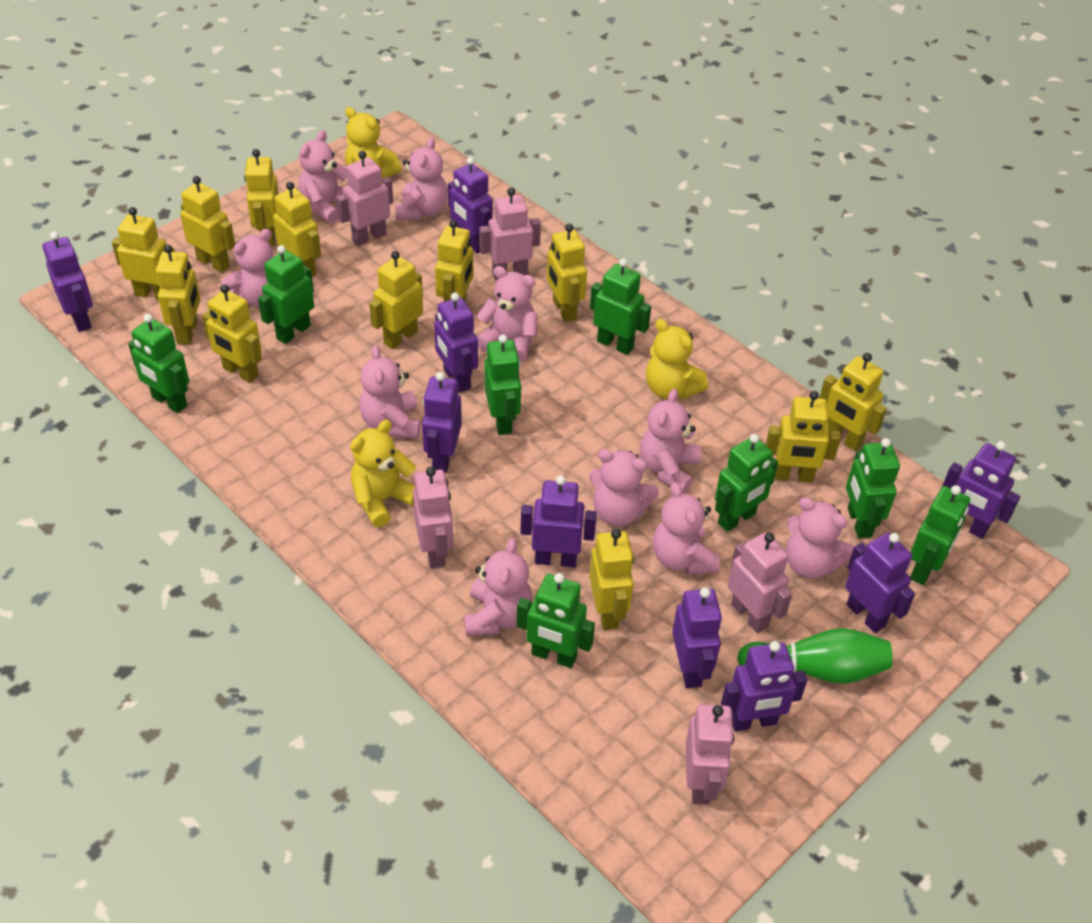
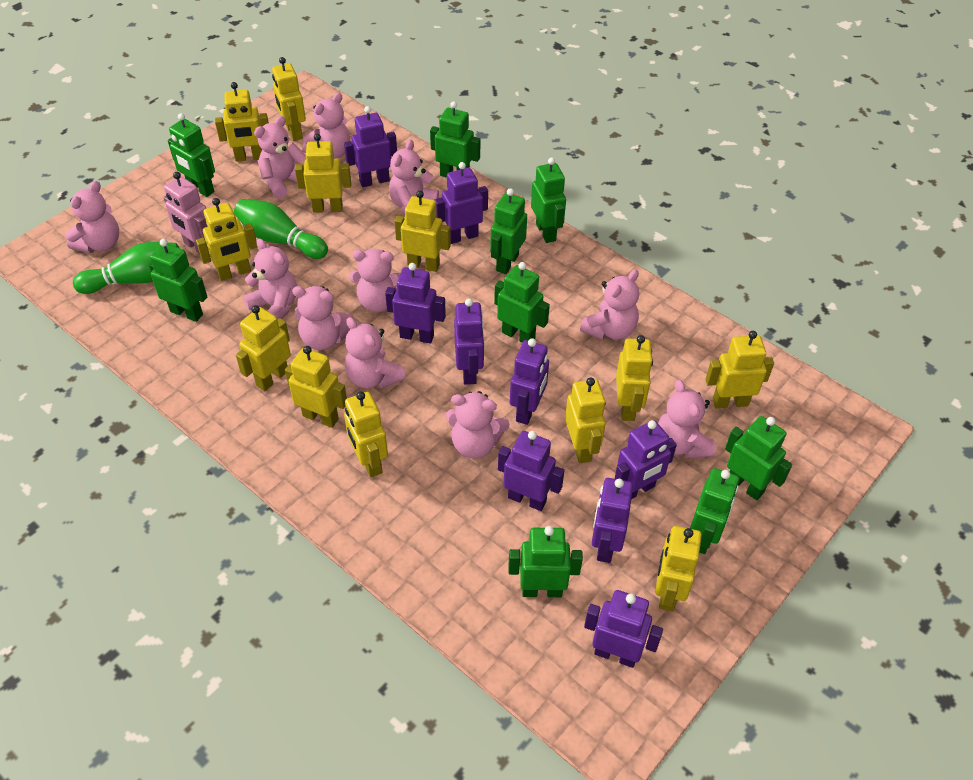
green bowling pin: [737,628,893,684] = 1 -> [73,242,179,294] [234,199,328,259] = 2
green robot: [128,314,189,413] [258,245,314,344] [484,334,521,435] [516,573,595,668] [590,259,651,355] [715,434,778,532] [846,438,900,538] [910,485,970,585] = 8 -> [149,239,207,322] [168,113,215,197] [430,101,480,178] [490,188,527,274] [494,262,550,343] [508,526,583,597] [531,158,566,243] [690,468,739,554] [725,416,792,500] = 9
pink robot: [336,151,393,246] [413,467,453,568] [479,187,541,280] [686,704,734,805] [728,532,792,633] = 5 -> [163,172,208,254] = 1
pink teddy bear: [222,229,275,307] [299,130,347,224] [359,346,420,438] [395,138,448,220] [465,538,533,636] [477,266,537,363] [589,449,659,526] [640,389,701,493] [653,483,720,575] [786,497,854,579] = 10 -> [66,181,119,253] [243,239,297,320] [254,116,306,199] [292,286,352,350] [302,93,350,158] [345,317,406,388] [350,249,400,312] [389,140,439,215] [446,391,510,458] [580,270,639,340] [658,380,716,458] = 11
yellow teddy bear: [345,107,402,178] [350,420,416,527] [646,319,708,399] = 3 -> none = 0

